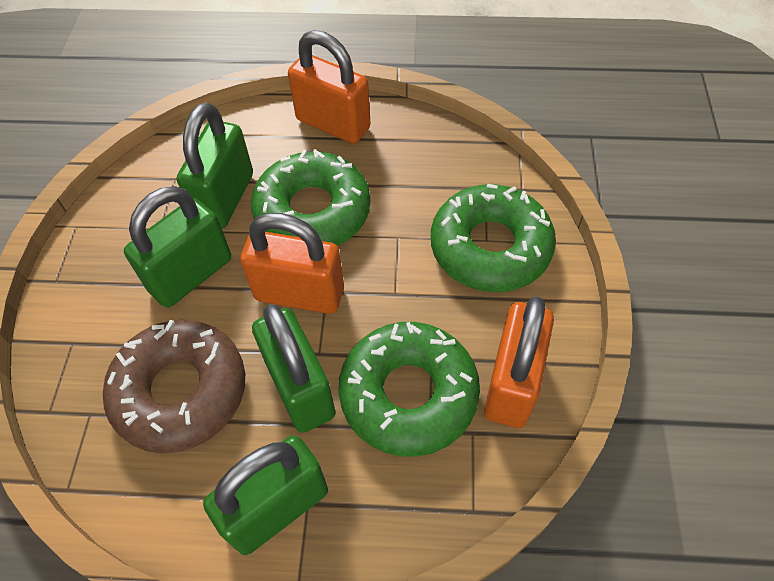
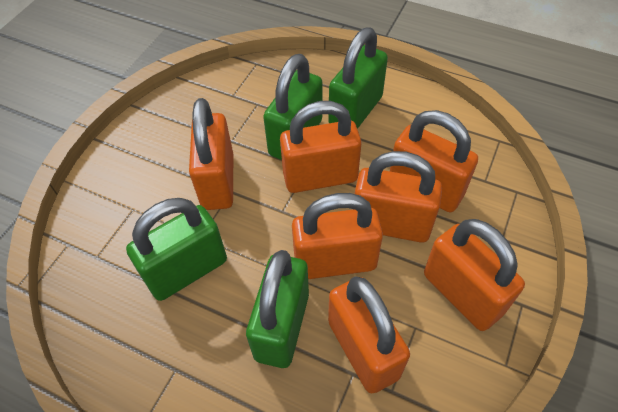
brown donut: [103,320,245,453] = 1 -> none = 0
green donut: [251,149,370,246] [338,322,480,457] [431,184,556,292] = 3 -> none = 0
orange padlock: [240,213,344,314] [288,30,371,144] [484,296,554,428] = 3 -> [189,98,233,210] [280,101,361,193] [292,193,383,279] [328,276,410,393] [355,151,442,243] [390,110,478,212] [424,219,525,331] = 7

